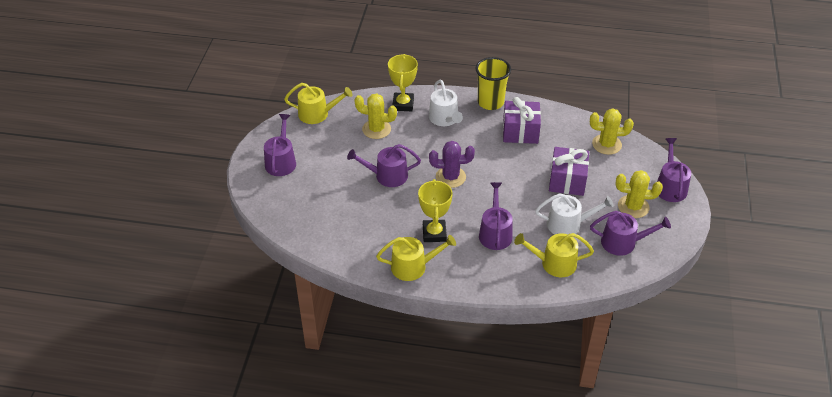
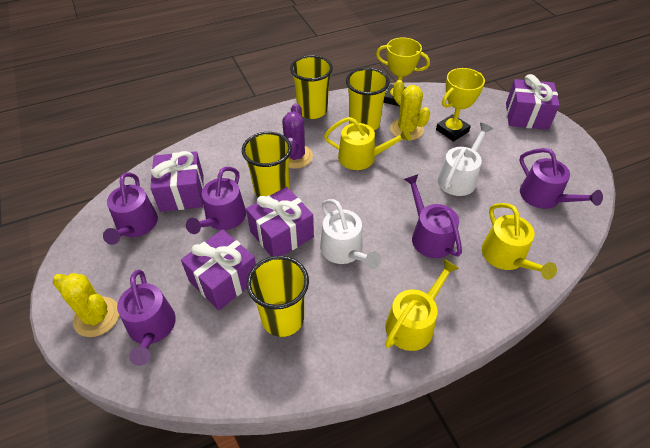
purple gift: [503,97,541,144] [549,147,589,196] = 2 -> [150,151,204,212] [181,229,256,310] [246,187,314,257] [506,74,560,130] = 4
yellow cactus: [355,94,397,139] [590,109,634,155] [616,170,663,218] = 3 -> [52,273,119,337] [390,80,431,140] = 2
yellow cup: [475,57,511,110] = 1 -> [242,132,292,198] [247,256,309,337] [290,55,333,119] [346,68,390,130] = 4

